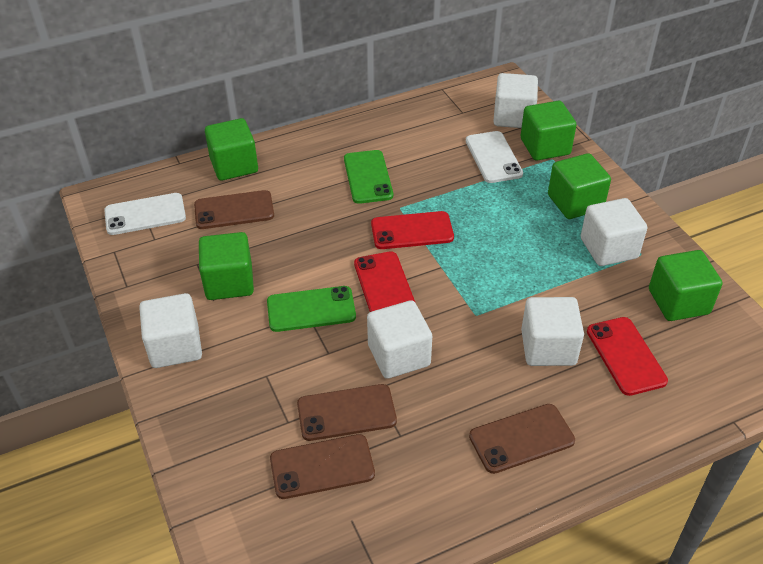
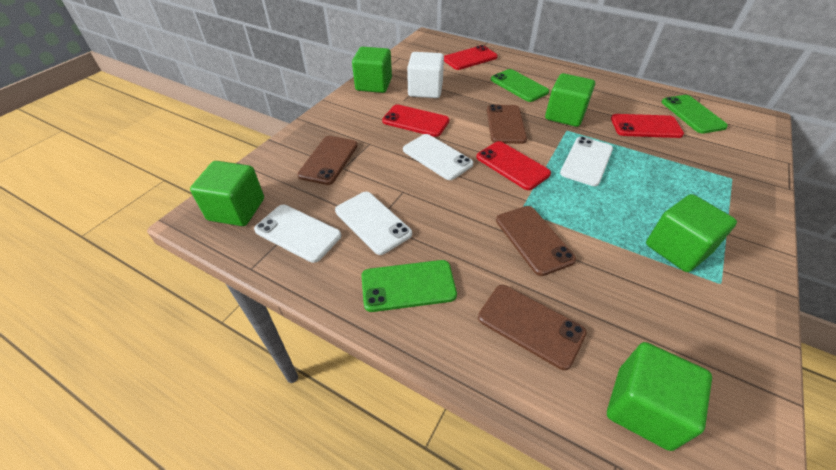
green phone: [267,286,356,332] [344,150,393,204] = 2 -> [361,260,457,312] [491,69,549,102] [661,95,728,134] = 3
red phone: [354,251,416,312] [371,211,454,249] [587,317,668,396] = 3 -> [382,104,449,137] [444,45,498,70] [476,141,551,190] [611,114,684,138] = 4
white cube: [139,293,202,368] [367,300,432,379] [493,73,538,128] [521,297,584,366] [581,198,647,266] = 5 -> [407,52,444,98] = 1
white phone: [104,193,186,235] [466,131,523,183] = 2 -> [254,205,341,263] [335,192,412,255] [403,134,473,180] [560,136,613,186] = 4

